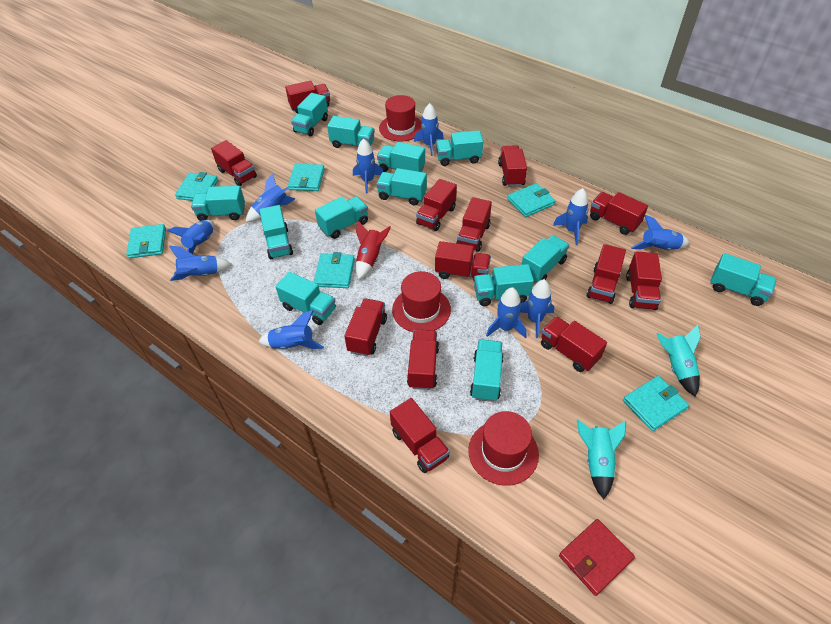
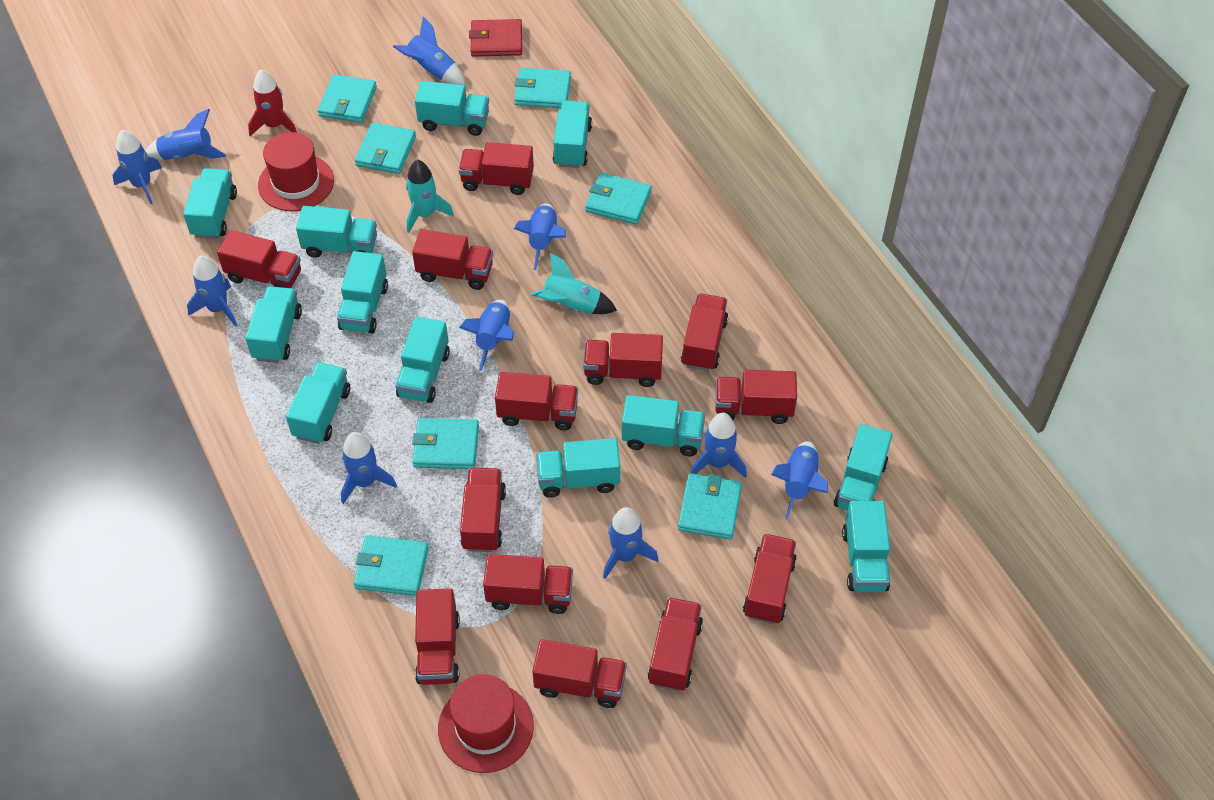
red hat: [379,95,421,141] [392,271,451,332] [468,411,539,486] = 3 -> [258,132,334,211] [438,674,534,773] = 2
turquoise truck: [191,186,245,221] [259,205,293,259] [276,272,336,325] [291,93,328,136] [315,196,368,239] [327,116,375,148] [376,168,427,205] [377,142,425,172] [436,131,483,166] [470,339,503,402] [474,264,534,306] [521,235,569,283] [710,253,777,306] = 13 -> [183,168,237,239] [245,286,302,363] [286,362,350,444] [296,206,377,258] [337,251,388,334] [395,317,450,403] [415,81,489,136] [536,438,620,498] [553,101,592,168] [622,395,705,456] [834,424,893,510] [842,501,890,592] = 12
turquoise wallet: [126,224,166,258] [175,172,218,201] [288,164,325,191] [314,252,355,288] [507,183,556,217] [623,376,689,431] = 6 -> [318,74,377,123] [354,535,429,596] [355,123,416,174] [412,418,479,469] [514,68,571,108] [585,173,652,224] [678,473,742,540] = 7

